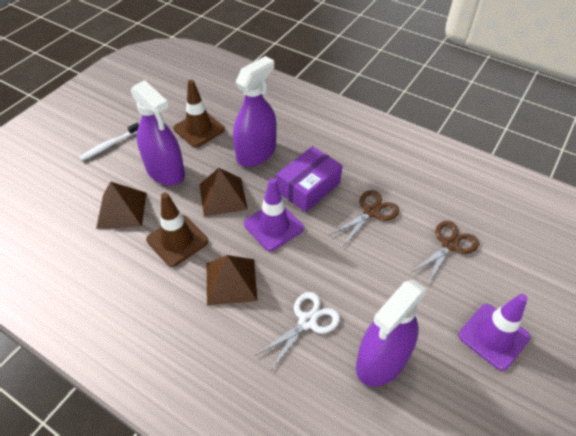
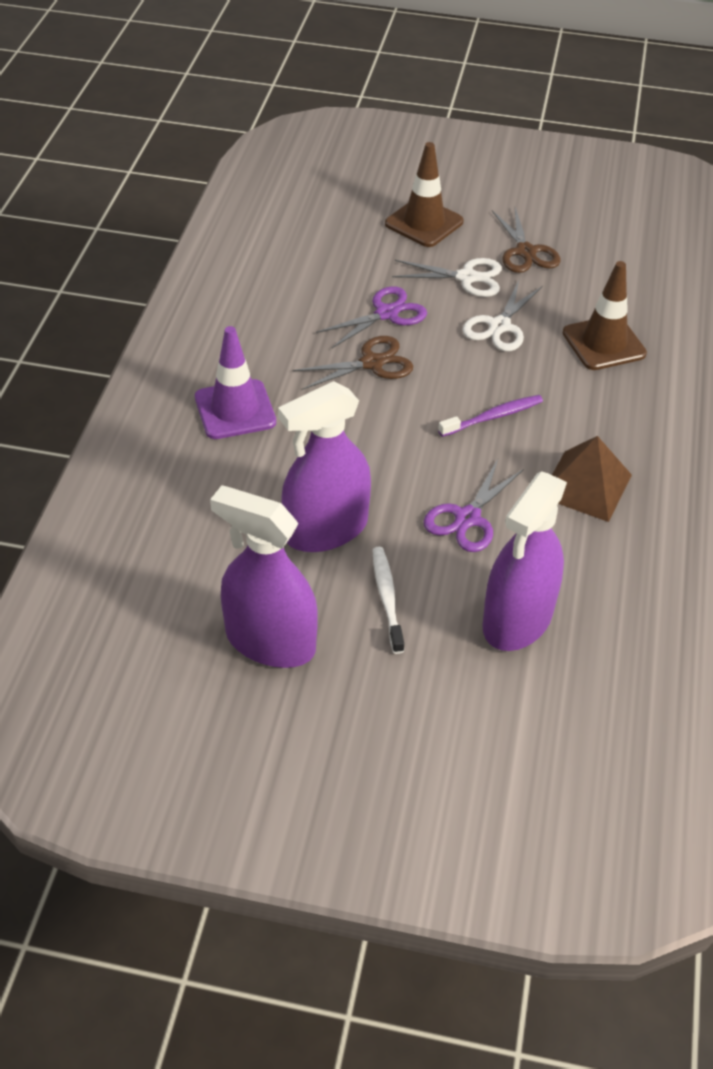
brown pyramid: [96,181,146,229] [199,168,248,217] [207,255,257,306] = 3 -> [552,436,632,522] = 1
purple box: [276,146,343,212] = 1 -> none = 0
purple scissors: none = 0 -> [316,286,427,348] [423,459,524,552] = 2
purple toothbrush: none = 0 -> [438,395,543,437] = 1
purple traffic cone: [244,178,304,251] [459,294,530,371] = 2 -> [195,326,276,439] = 1
white scissors: [255,292,340,370] = 1 -> [392,258,502,297] [462,280,543,351] = 2

